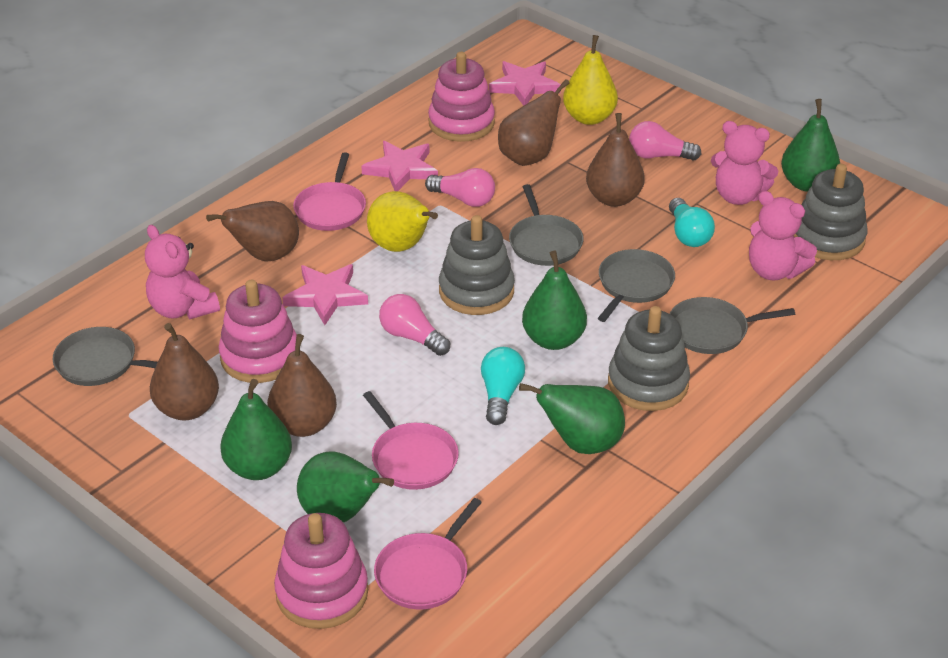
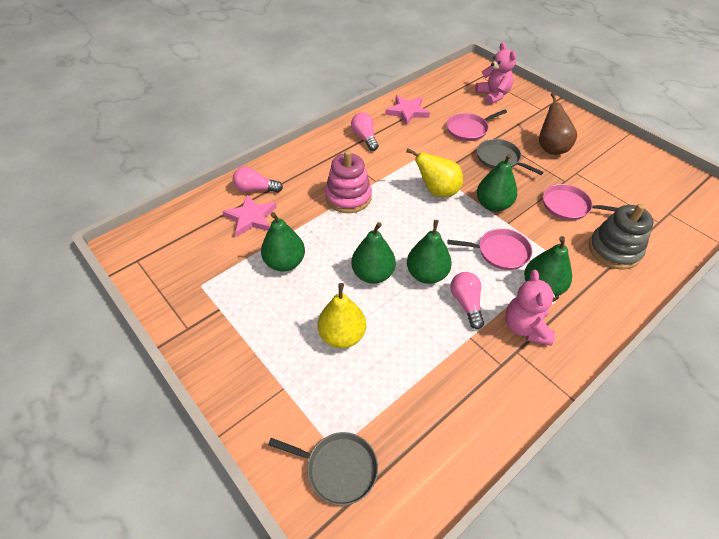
brown pear: [150,323,219,420] [206,201,299,262] [267,334,337,437] [498,79,570,166] [586,113,645,207] = 5 -> [539,92,577,155] = 1
grey pan: [53,327,158,386] [509,184,584,266] [598,249,675,322] [670,297,795,354] = 4 -> [268,432,378,505] [477,139,544,175] = 2
grey stacking toy: [439,215,515,315] [608,306,690,411] [793,164,867,260] = 3 -> [589,204,654,270] = 1
pink stacking toy: [218,280,297,383] [274,513,368,629] [428,52,495,142] = 3 -> [325,150,372,213] = 1
pink star: [282,264,368,325] [361,141,438,191] [489,61,560,106] = 3 -> [222,194,277,237] [385,95,430,126] = 2
pink teddy bear: [145,225,220,319] [711,121,779,205] [749,191,817,281] = 3 -> [475,42,516,105] [505,270,559,346] = 2
turquoise light bulb: [481,347,525,425] [669,198,715,247] = 2 -> none = 0

